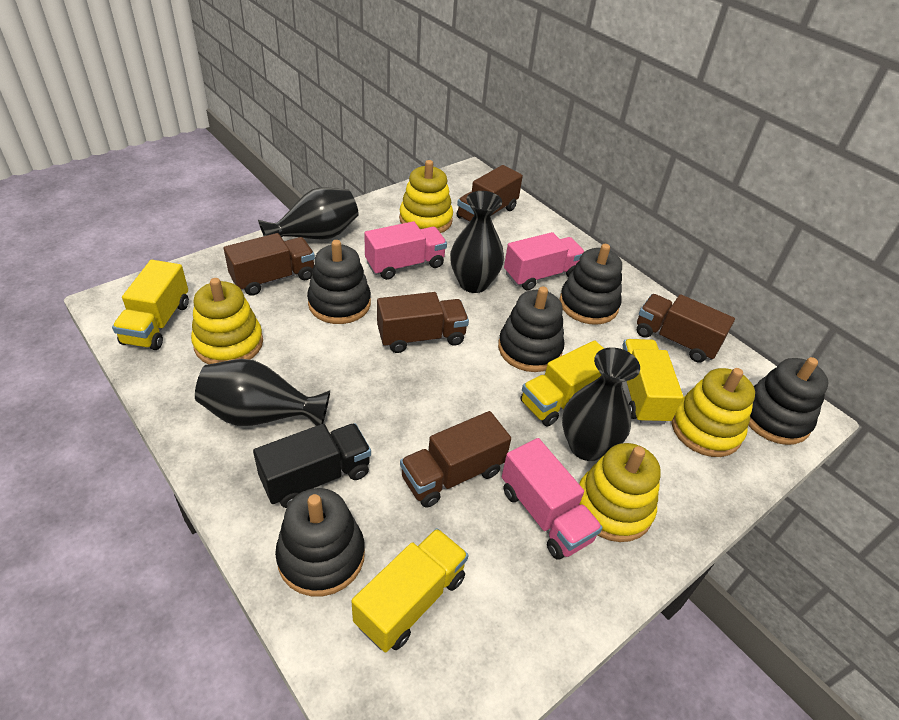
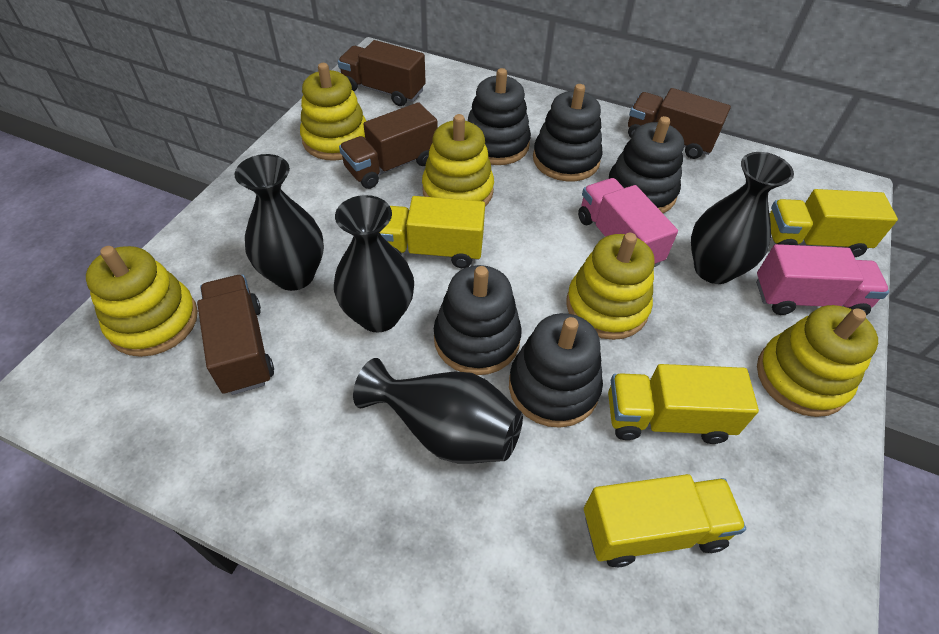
black truck: [253,423,371,508] = 1 -> none = 0
brown truck: [224,233,315,296] [377,292,469,353] [400,411,511,508] [457,165,523,222] [637,294,735,362] = 5 -> [197,275,274,395] [338,40,426,106] [339,102,438,189] [628,88,731,159] = 4
pink truck: [364,221,447,280] [502,438,603,560] [504,232,584,291] = 3 -> [578,178,678,267] [756,244,889,315] = 2
yellow stacking toy: [191,278,263,364] [399,160,453,233] [579,443,661,542] [671,368,755,457] = 4 -> [86,246,198,357] [300,63,366,161] [422,114,494,206] [566,233,655,340] [757,305,878,417] = 5

